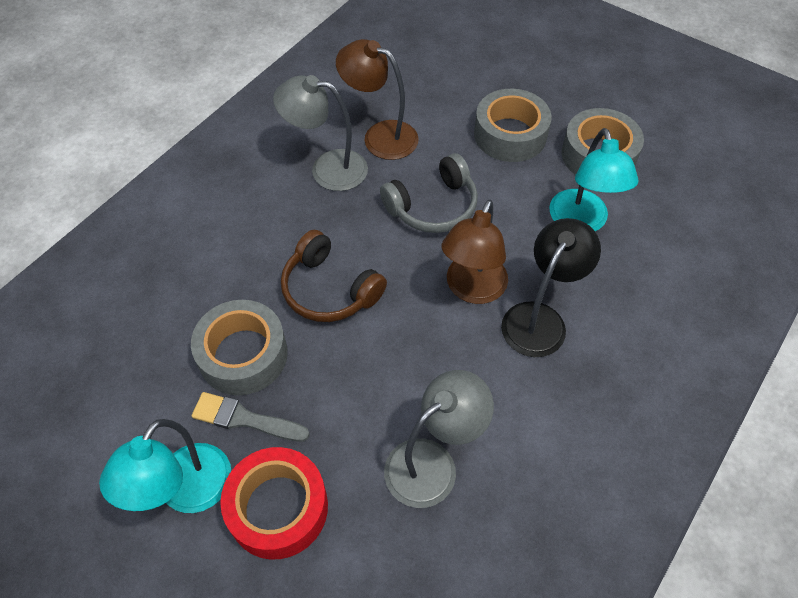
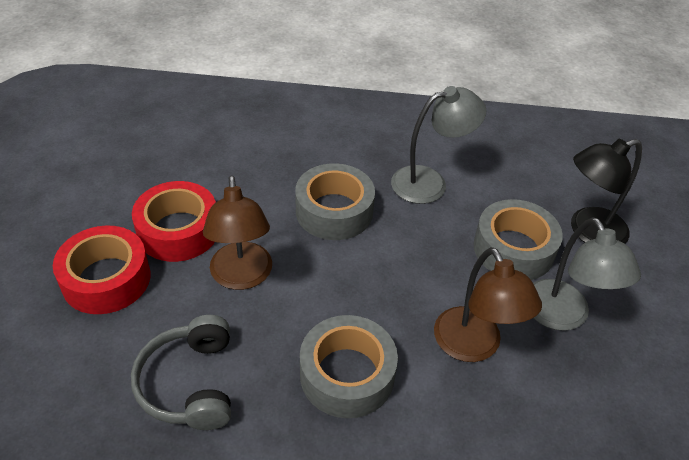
brown headphones: [281,230,387,322] = 1 -> none = 0
grey brush: [192,392,310,442] = 1 -> none = 0
red tape: [220,447,328,560] = 1 -> [53,225,150,314] [132,181,216,262] = 2
turquoise lamp: [99,419,231,513] [549,128,638,231] = 2 -> none = 0

